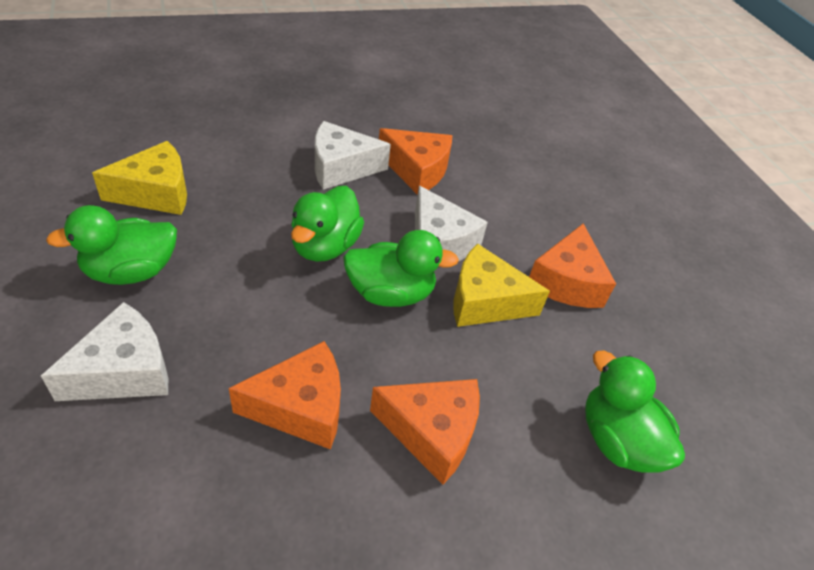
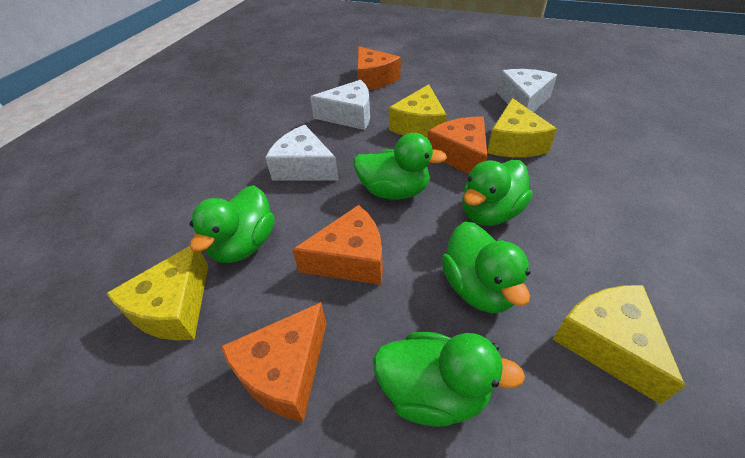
green duck: [46,205,177,285] [291,186,364,262] [343,230,459,307] [585,351,685,472] = 4 -> [190,185,275,263] [353,133,447,199] [373,332,525,427] [441,222,530,313] [462,160,532,226] = 5
yellow cheese: [92,141,187,215] [453,244,550,327] = 2 -> [106,246,208,341] [389,84,447,138] [487,98,557,157] [552,285,685,405] = 4

